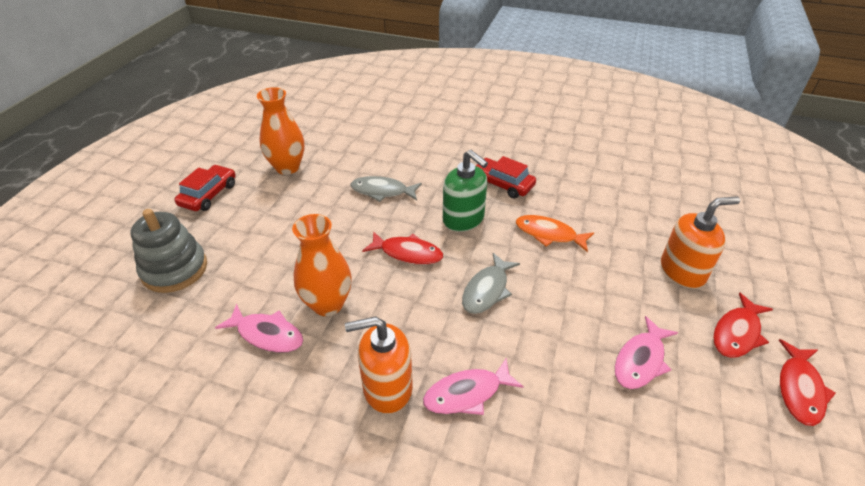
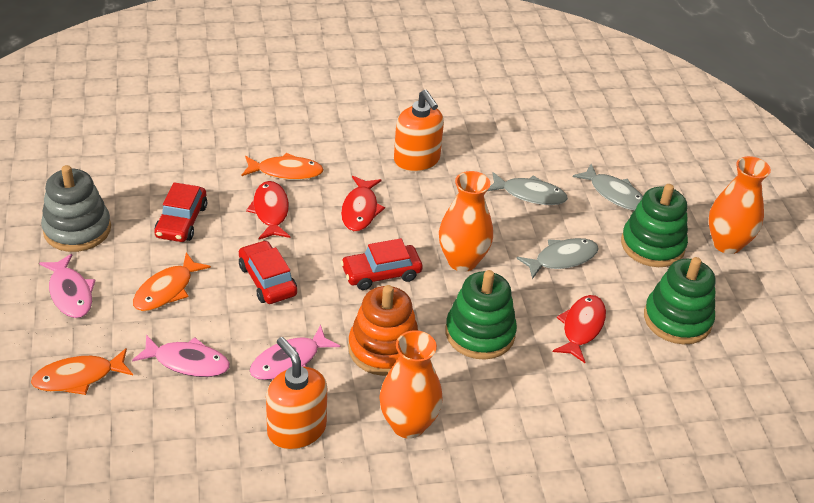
green soap dispenser: [443,150,488,232] = 1 -> none = 0
green stacking toy: none = 0 -> [445,270,517,360] [621,184,688,267] [644,257,716,344] = 3
grey fish: [350,176,422,202] [462,253,520,314] = 2 -> [487,172,568,205] [516,238,599,279] [573,164,643,210] = 3
orange fish: [516,215,594,252] = 1 -> [31,348,133,395] [133,253,211,311] [242,153,324,180] = 3
orange stacking toy: none = 0 -> [348,285,418,376] = 1
orange vase: [257,87,304,175] [292,214,352,316] = 2 -> [379,330,443,439] [439,171,493,272] [709,156,771,254] = 3
red car: [174,165,236,211] [476,156,536,198] = 2 -> [154,182,207,242] [239,240,297,304] [341,238,423,290] = 3

